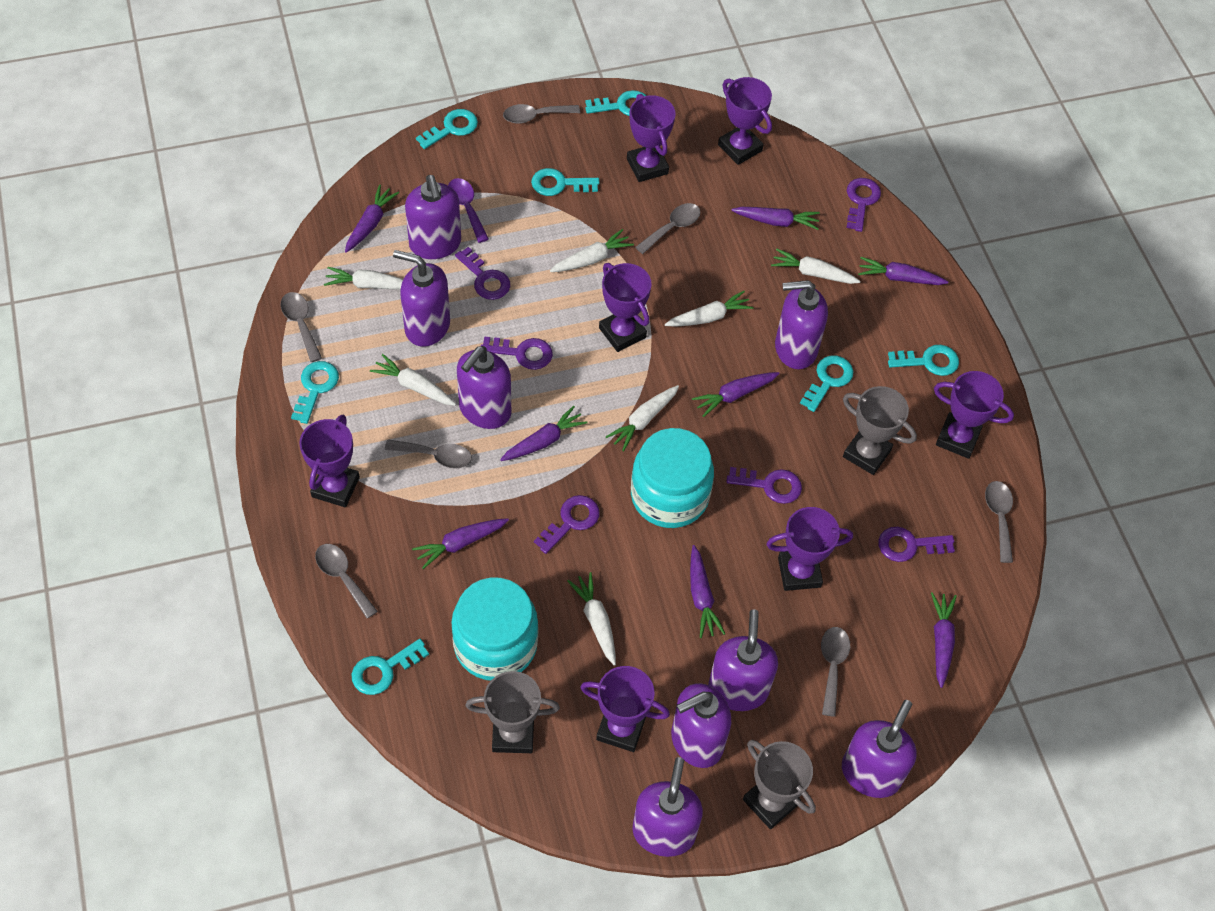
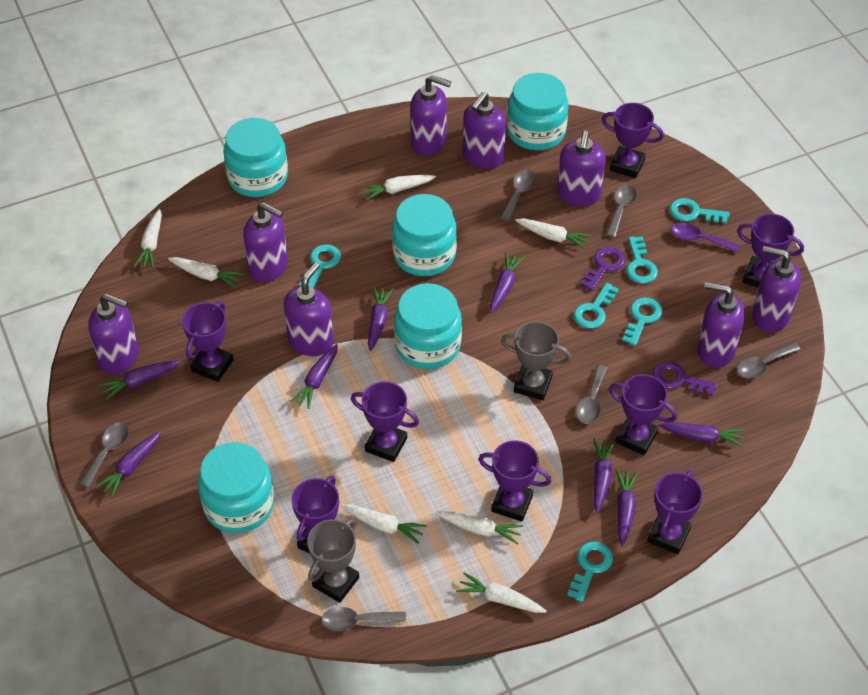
grey spoon: [281,292,322,362] [315,544,378,618] [385,439,472,469] [503,104,580,124] [635,203,701,254] [821,627,850,717] [985,481,1013,563] = 7 -> [80,422,129,487] [321,607,406,631] [500,170,536,221] [576,365,607,424] [606,184,637,238] [737,343,801,378] = 6
grey trophy: [466,671,560,753] [743,740,816,829] [843,386,917,475] = 3 -> [307,518,359,603] [501,321,571,400] = 2
purple key: [455,247,510,300] [481,336,553,370] [534,495,600,554] [726,467,802,504] [846,178,881,232] [878,527,955,562] = 6 -> [580,247,625,291] [653,362,717,396] = 2
purple trophy: [299,415,360,507] [580,666,670,752] [599,263,651,352] [627,94,676,182] [718,77,772,165] [766,507,853,591] [934,371,1014,459] = 7 -> [182,301,233,382] [291,475,339,553] [351,381,419,462] [478,440,552,522] [602,103,664,178] [609,374,677,455] [647,470,703,555] [737,214,804,288] = 8
turquoise jar: [451,578,538,681] [631,428,714,528] = 2 -> [198,442,274,533] [223,118,288,197] [392,194,457,276] [394,283,462,369] [507,73,569,151] = 5
turquoise key: [291,361,339,424] [352,639,429,695] [416,109,478,149] [531,168,600,196] [585,90,646,116] [800,355,854,412] [888,345,959,376] = 7 -> [299,244,341,288] [567,541,613,602] [574,283,619,329] [622,297,662,346] [626,236,658,284] [670,198,729,224] = 6

